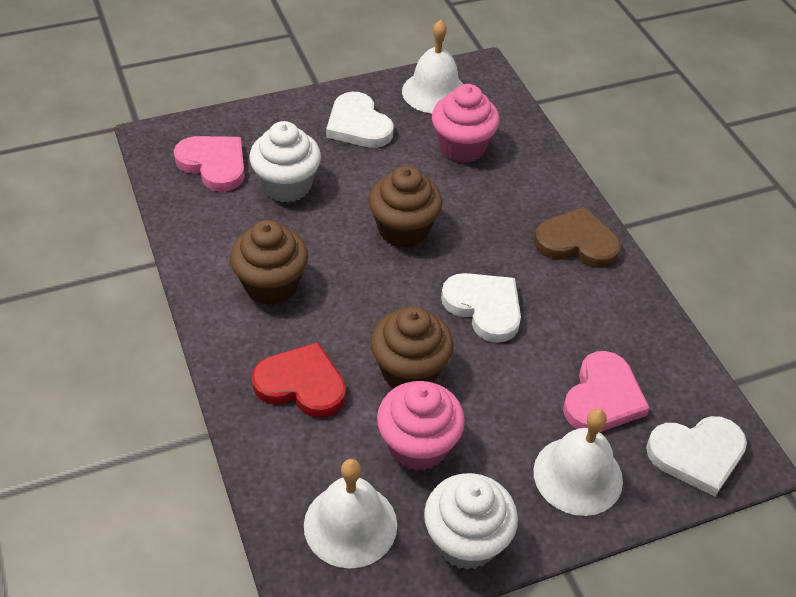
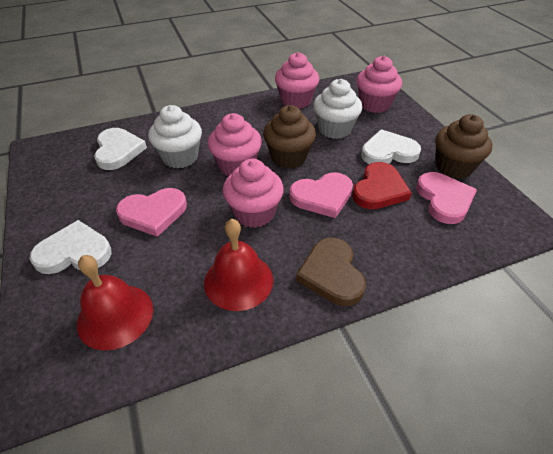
brown cupcake: [230,220,308,305] [369,165,442,248] [371,306,453,389] = 3 -> [263,105,316,169] [435,114,492,179] = 2
pink cupcake: [377,381,465,471] [432,84,500,163] = 2 -> [208,113,262,176] [223,158,284,228] [275,52,319,109] [356,56,402,113] = 4
pink heart: [174,136,245,192] [563,351,650,432] = 2 -> [116,188,187,237] [289,172,353,218] [416,172,477,224] = 3
red bell: none = 0 -> [77,255,153,351] [204,219,273,311] = 2
white bell: [304,459,397,569] [402,20,463,113] [534,409,623,516] = 3 -> none = 0

